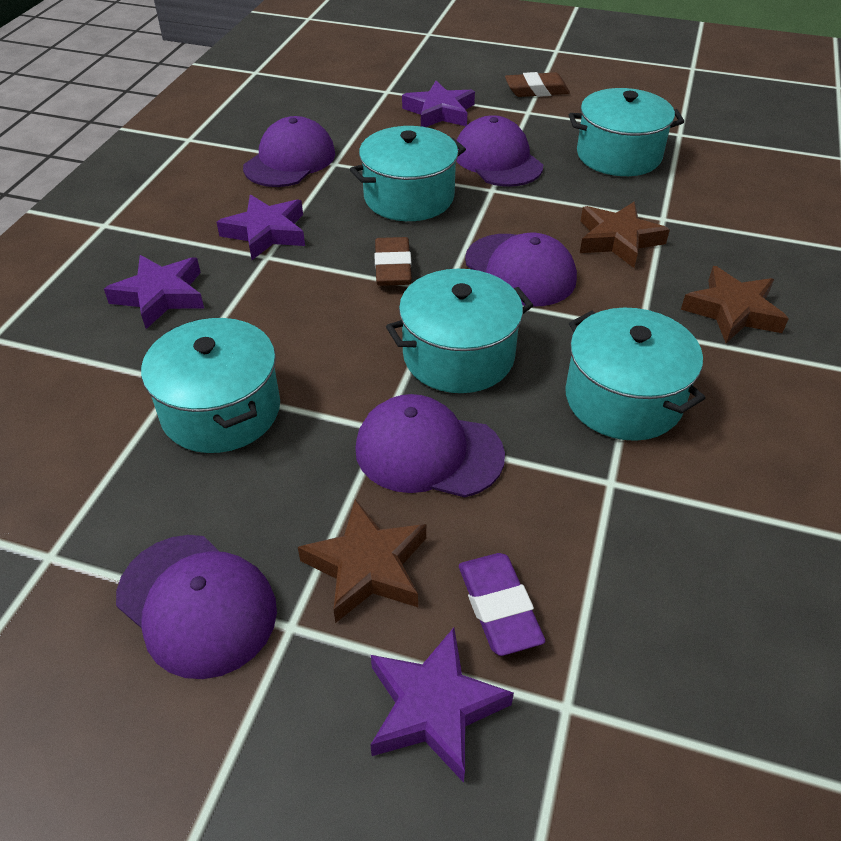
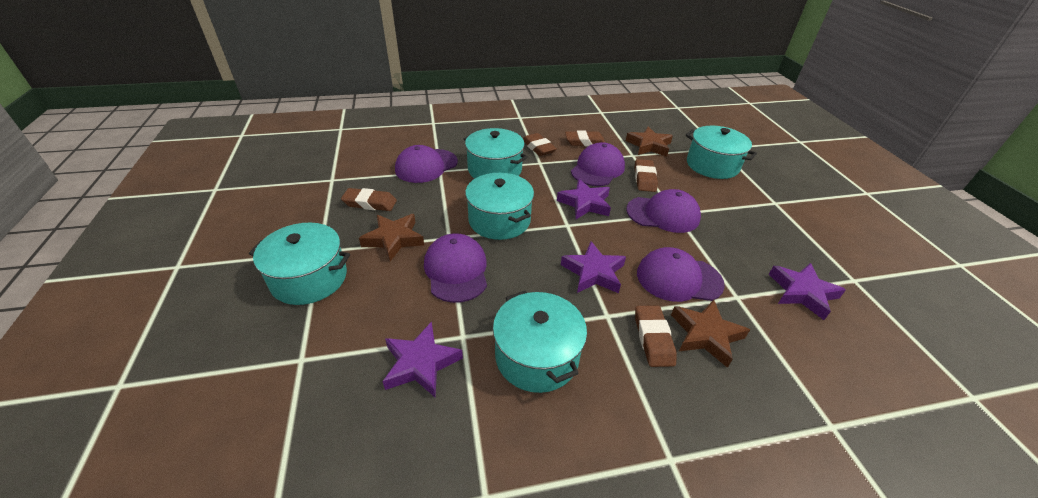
brown eraser: [375,237,412,286] [505,72,570,97] = 2 -> [341,188,397,211] [523,133,557,156] [565,131,605,146] [634,159,658,192] [635,305,676,367] = 5
purple eraser: [459,553,546,656] = 1 -> none = 0

